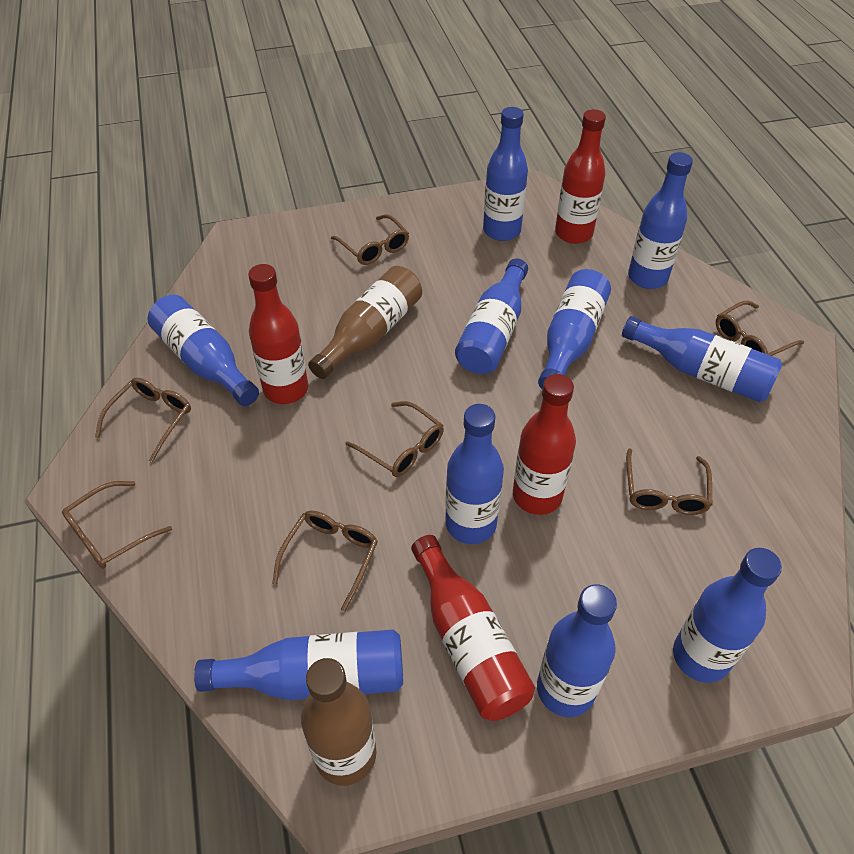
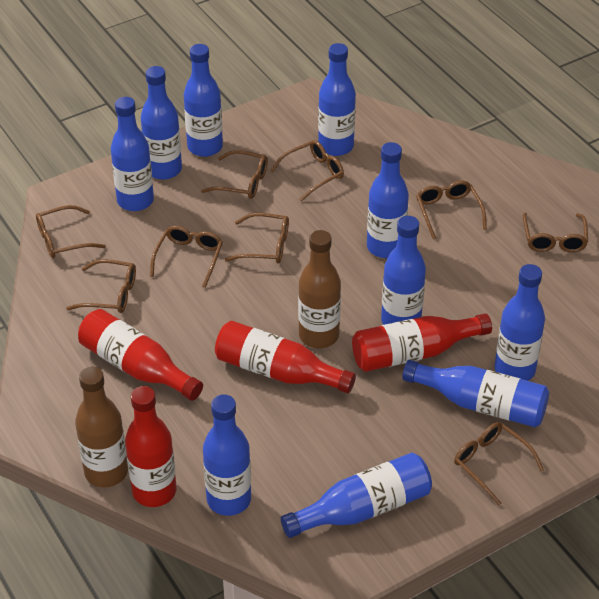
brown glasses: [62,481,172,569] [95,378,191,462] [272,510,378,612] [331,214,409,265] [345,401,444,477] [626,448,712,515] [716,301,804,356] = 7 -> [36,205,106,258] [66,259,136,313] [150,226,223,288] [201,150,268,199] [225,213,289,263] [270,140,344,201] [416,180,487,240] [454,422,544,505] [523,212,588,253] = 9

